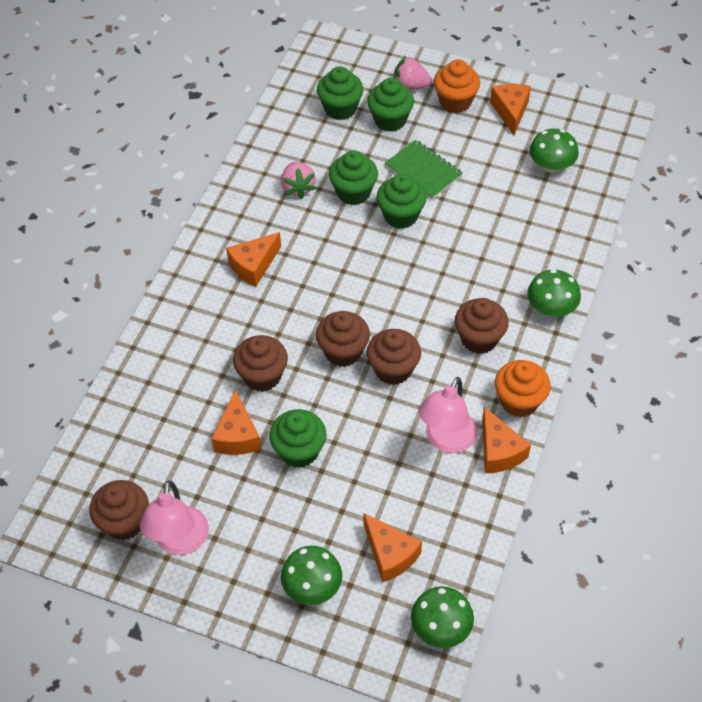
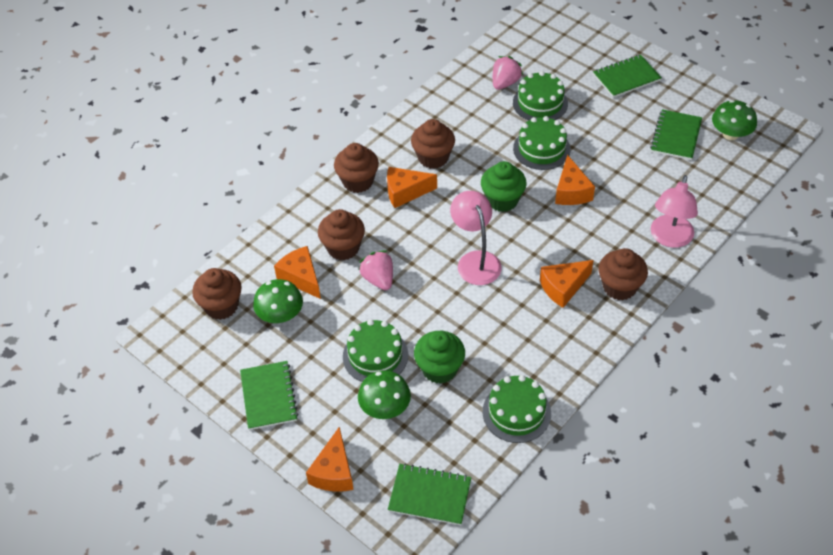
green cake: none = 0 -> [343,319,408,382] [482,375,551,443] [513,71,568,121] [513,116,571,170] = 4
green cupcake: [269,409,326,468] [317,66,363,120] [329,151,378,205] [367,78,414,132] [377,174,427,229] = 5 -> [414,331,465,384] [481,161,527,212] = 2
green mushroom: [281,546,342,605] [411,586,474,648] [527,269,581,316] [529,128,579,173] = 4 -> [253,279,303,323] [358,370,411,419] [712,100,757,140] = 3
green notebook: [385,140,463,200] = 1 -> [240,361,298,430] [388,463,471,525] [593,55,662,98] [650,109,702,160] = 4
orange cupcake: [434,59,480,113] [495,360,551,417] = 2 -> none = 0

